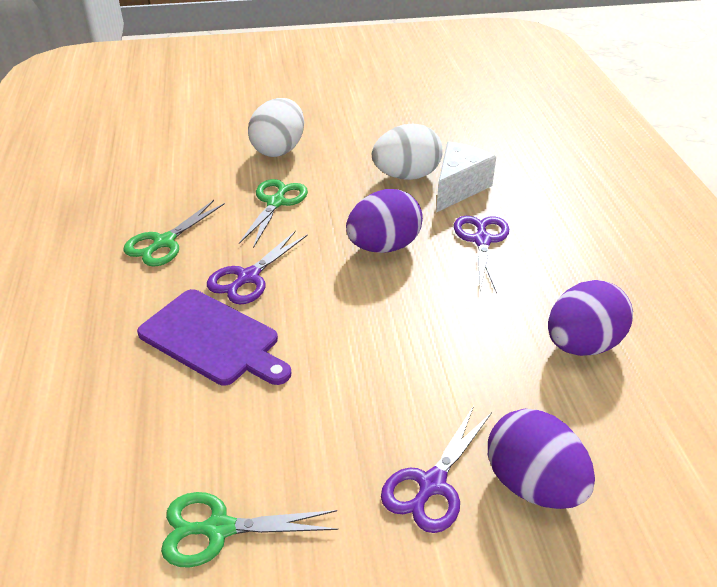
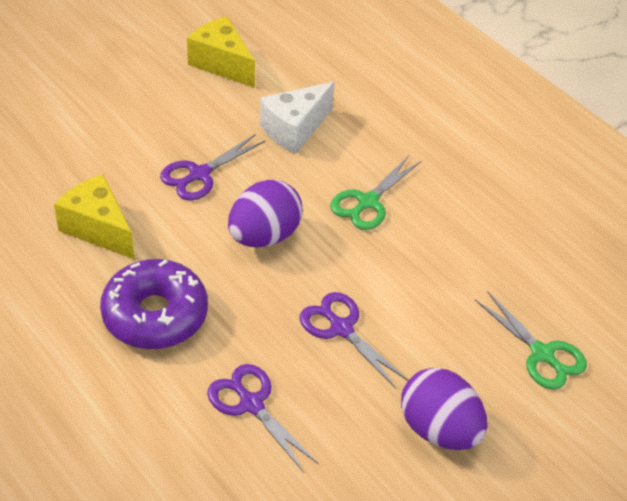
green scissors: [123,200,225,267] [161,492,338,568] [239,179,308,248] = 3 -> [330,156,421,230] [475,291,587,390] = 2
purple cutting board: [137,289,291,385] = 1 -> none = 0
purple donut: none = 0 -> [100,259,208,349] = 1
purple egg: [346,189,423,253] [488,409,595,509] [548,280,633,356] = 3 -> [228,180,303,247] [401,368,488,450] = 2
white egg: [248,98,304,157] [372,124,443,180] = 2 -> none = 0
yellow cheese: none = 0 -> [54,174,134,259] [187,16,255,88] = 2

